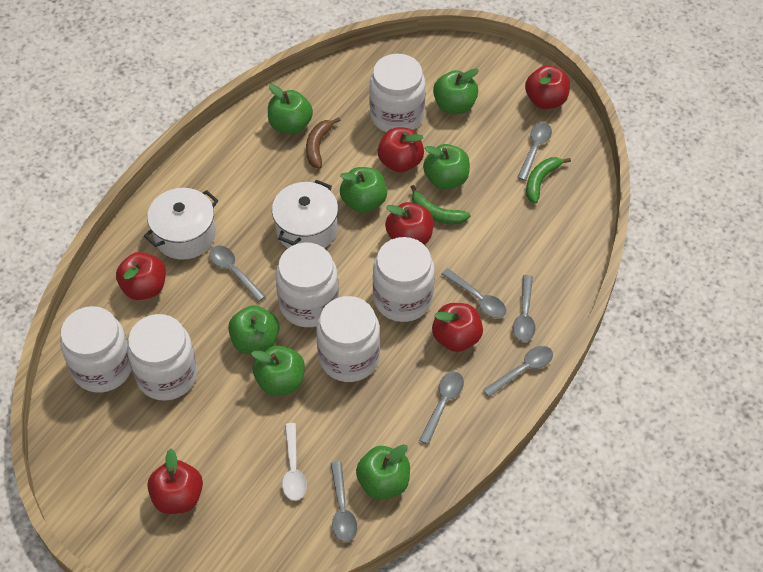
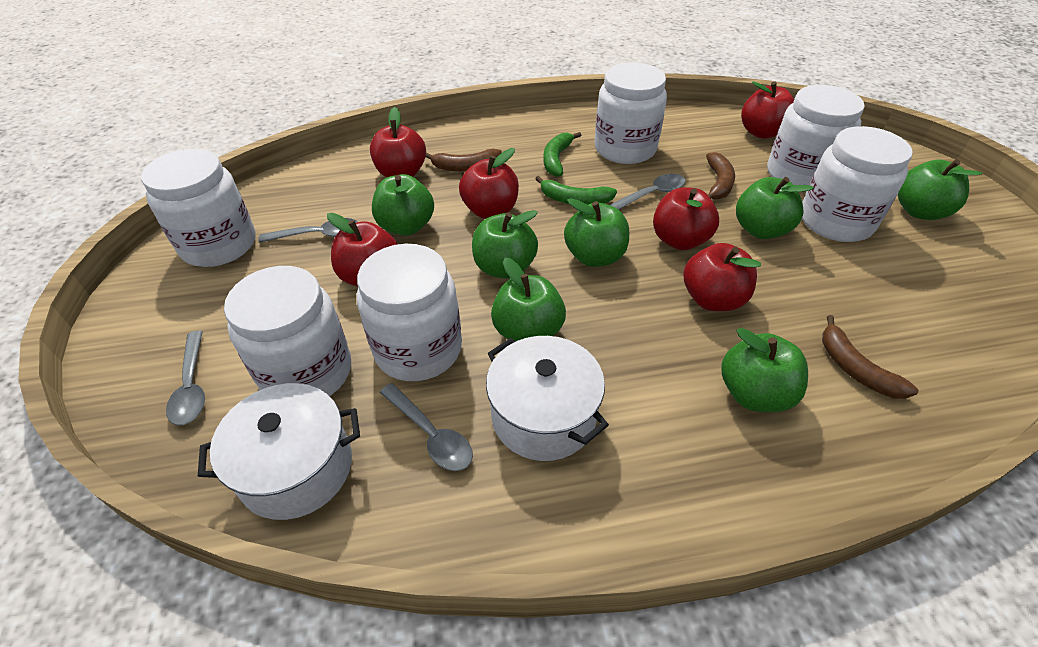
brown banana: [306,117,340,169] = 1 -> [426,149,502,172] [706,152,735,200] [822,315,919,399] = 3
grey spoon: [209,246,266,302] [331,462,357,542] [419,372,464,445] [441,268,506,318] [483,346,553,397] [513,275,536,342] [517,122,552,181] = 7 -> [166,331,205,426] [258,218,357,243] [380,383,473,471] [610,174,686,210] = 4
white spoon: [282,423,307,501] = 1 -> none = 0

